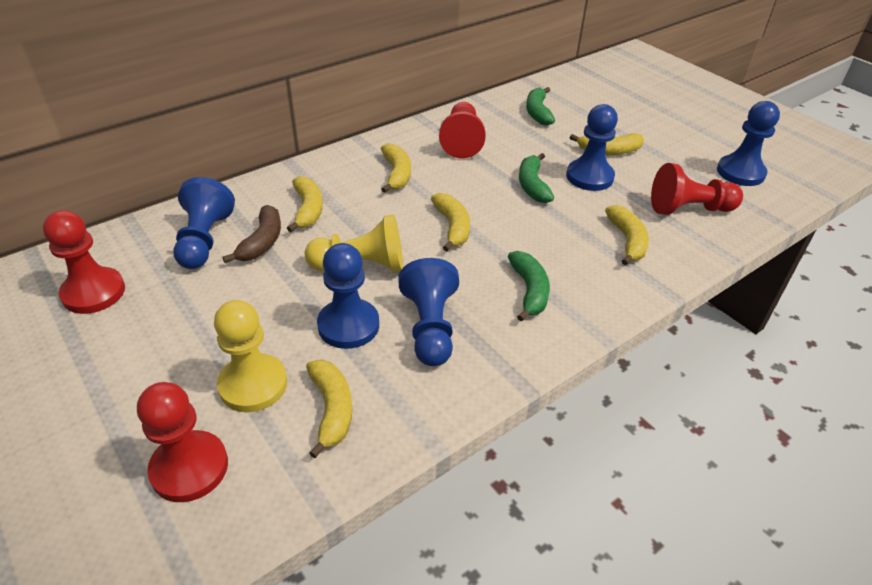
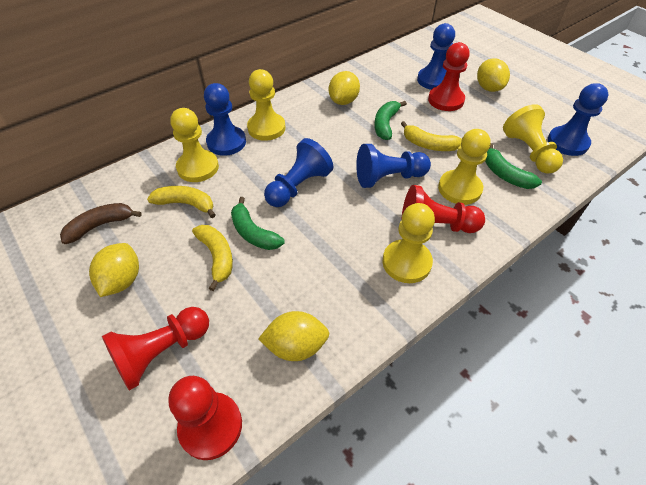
yellow banana: [287,176,323,232] [306,360,352,458] [381,143,411,193] [431,193,470,252] [570,133,644,155] [605,205,649,266] = 6 -> [147,186,216,218] [192,225,233,291] [401,121,462,151] = 3
yellow lemon: none = 0 -> [89,243,139,297] [258,311,329,361] [329,71,360,105] [477,58,510,92] = 4
yellow pawn: [214,300,287,412] [305,214,403,272] = 2 -> [170,108,219,182] [247,69,286,141] [383,203,435,283] [438,129,490,205] [503,104,563,174] = 5

